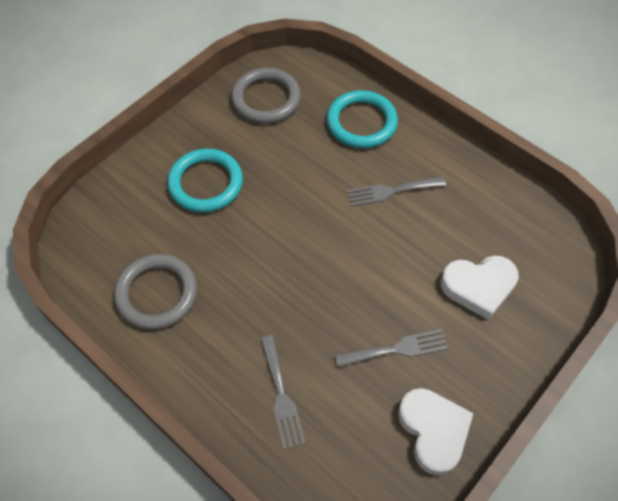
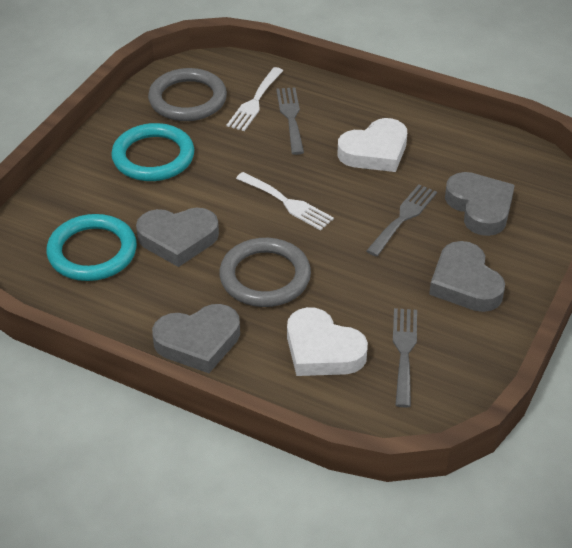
grey heart: none = 0 -> [136,208,219,267] [152,304,240,373] [429,241,505,312] [445,172,515,236] = 4
white fork: none = 0 -> [226,67,283,131] [236,172,334,231] = 2

